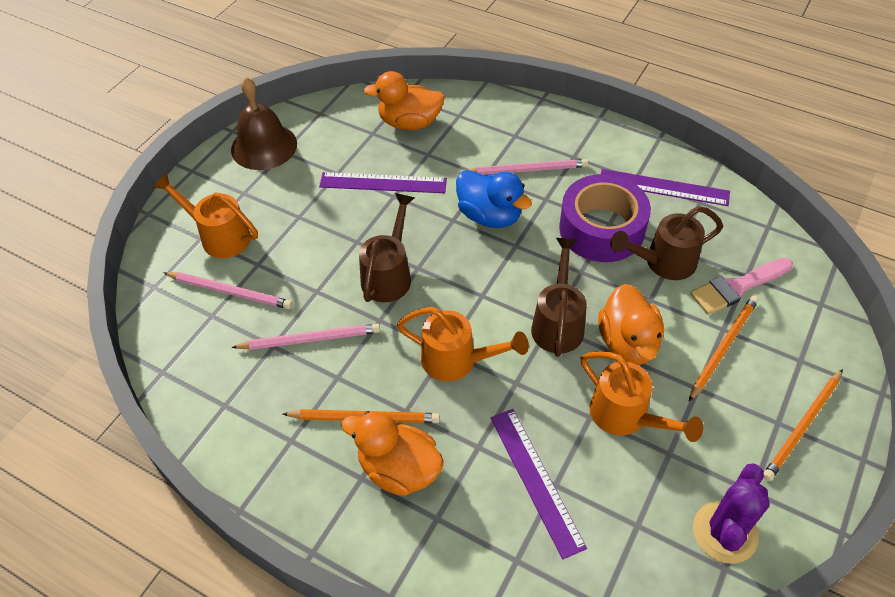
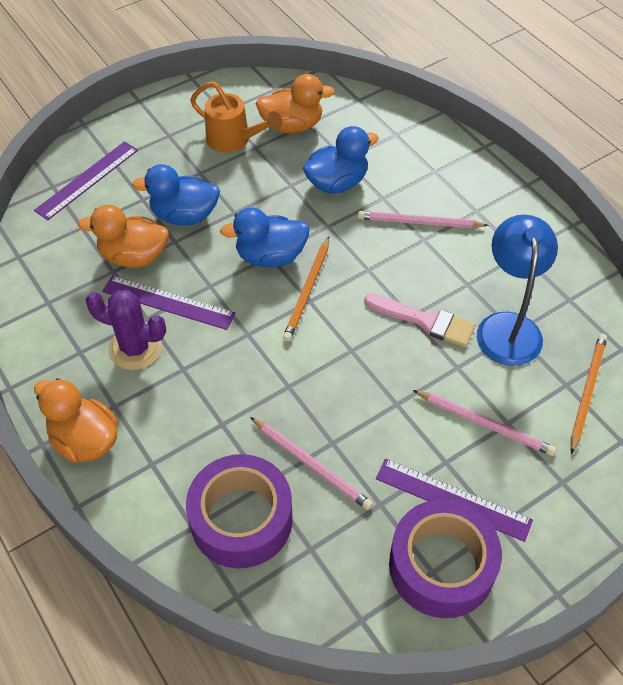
blue duck: [456,170,532,228] = 1 -> [132,164,220,225] [220,208,310,267] [303,126,379,194] = 3
blue lamp: none = 0 -> [477,215,558,366] = 1
brown bell: [231,77,297,170] = 1 -> none = 0
brown watering can: [359,193,415,302] [531,238,587,357] [610,206,723,280] = 3 -> none = 0
orange pencil: [283,409,440,423] [689,296,759,401] [764,369,843,481] = 3 -> [283,237,329,342] [571,334,607,454] = 2
orange watering can: [153,173,258,258] [397,307,529,381] [581,351,703,442] = 3 -> [190,81,282,153] = 1
purple tape: [559,174,651,262] = 1 -> [186,454,293,568] [389,499,502,618] = 2

